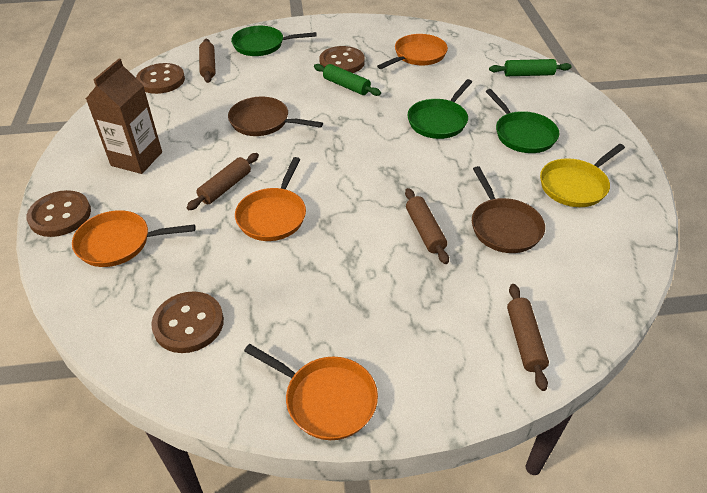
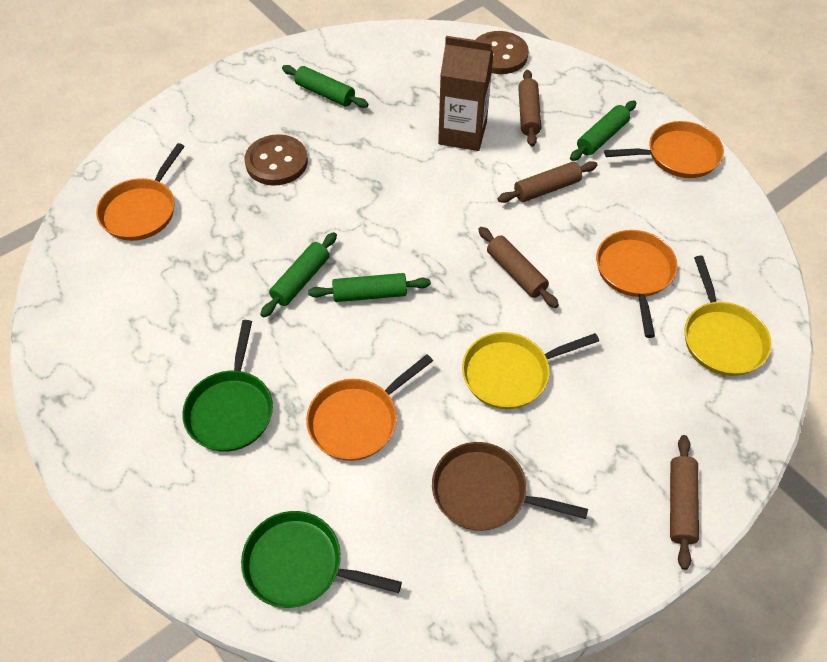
brown button: [26,190,91,237] [136,63,185,94] [151,291,224,353] [319,46,365,73] = 4 -> [245,134,308,186] [476,31,529,74] = 2
brown pan: [228,96,323,136] [472,166,545,253] = 2 -> [432,442,588,531] = 1
green pan: [231,26,317,56] [408,79,472,139] [485,89,559,153] = 3 -> [182,320,273,452] [241,511,402,608] = 2
green rolling pin: [314,64,381,96] [489,59,572,76] = 2 -> [260,232,337,317] [282,65,369,108] [308,273,431,302] [570,101,636,161] = 4
yellow pan: [540,144,625,207] = 1 -> [462,332,599,409] [684,255,772,376] = 2

